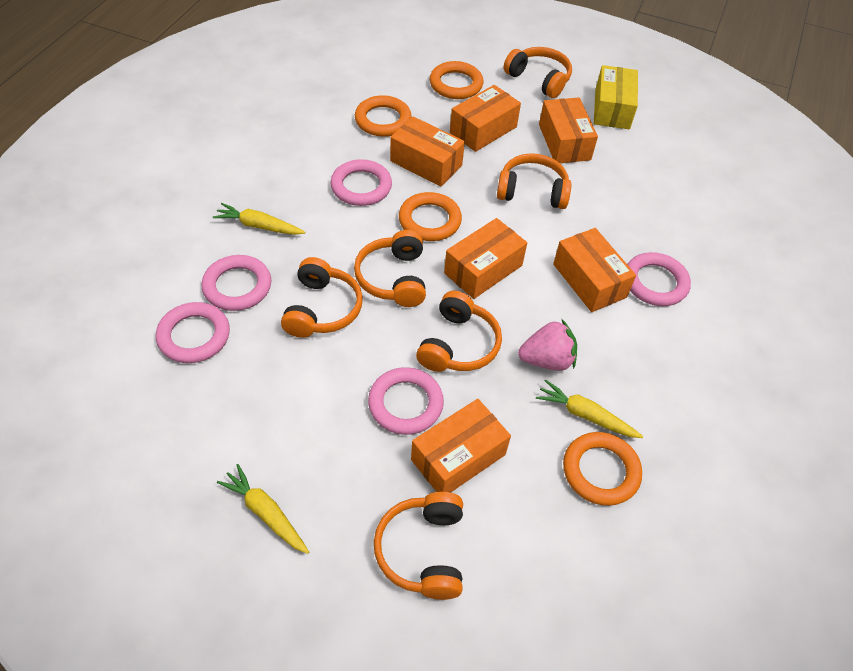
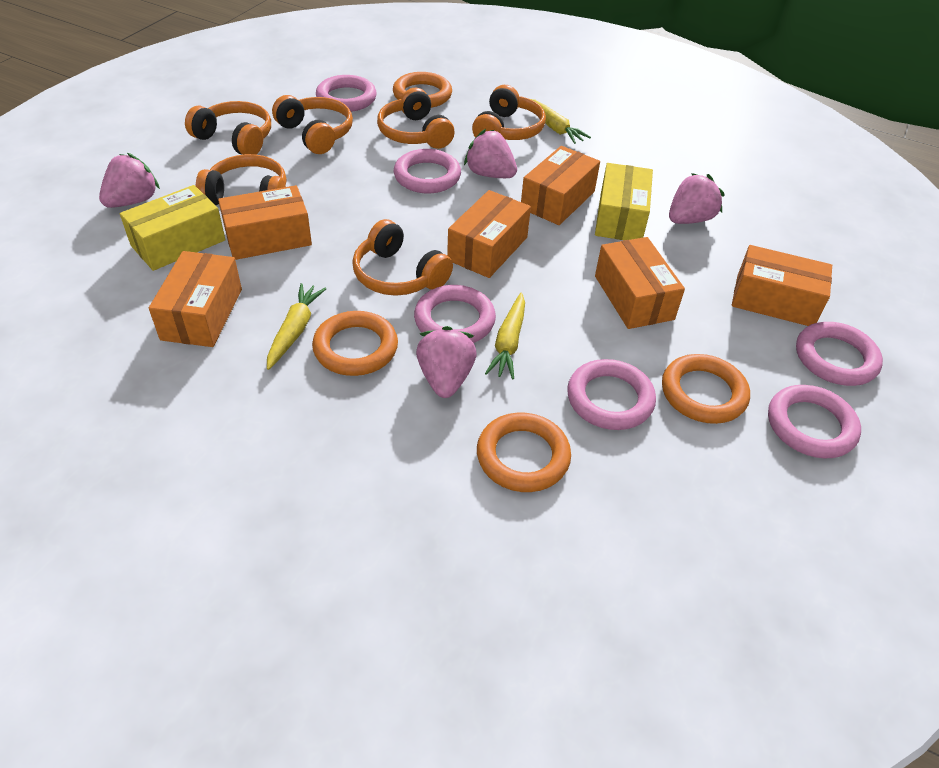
pink ring: [156,302,230,363] [202,255,271,311] [330,159,392,206] [368,367,444,435] [627,252,691,306] = 5 -> [316,75,376,112] [394,149,461,193] [414,285,496,343] [567,359,656,430] [768,385,861,458] [796,322,883,386] = 6
pink strawberry: [518,319,577,371] = 1 -> [99,153,160,208] [416,326,476,398] [464,129,517,178] [669,173,725,224] = 4
yellow box: [594,65,638,129] = 1 -> [120,185,226,271] [595,163,653,240] = 2

